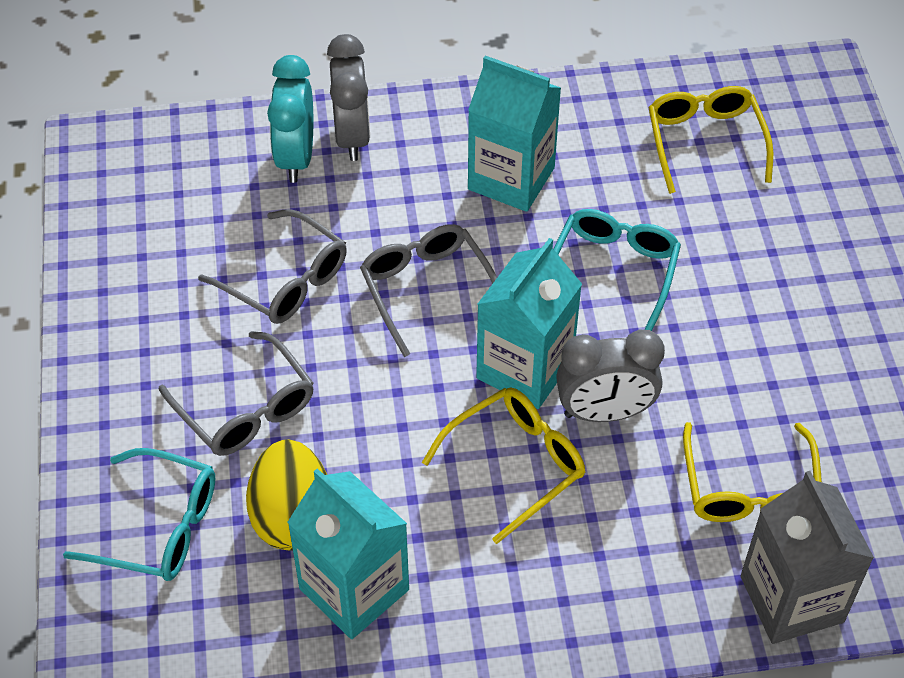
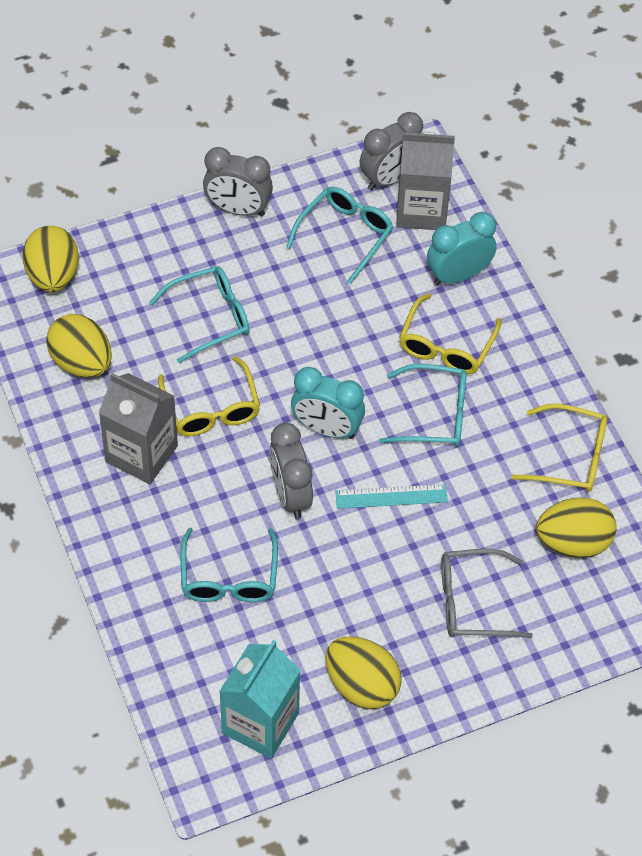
grey carton: [741,471,874,644] = 1 -> [99,373,178,484] [396,132,455,230] = 2
grey clock: [327,34,370,161] [556,330,665,422] = 2 -> [203,147,273,216] [269,423,313,519] [359,112,423,190] = 3
grey glasses: [159,331,314,456] [198,209,347,324] [360,224,497,357] = 3 -> [441,549,533,638] = 1
turquoise carton: [287,468,409,639] [468,56,561,212] [476,238,582,409] = 3 -> [219,640,301,759] = 1
turquoise clock: [267,55,313,183] = 1 -> [291,367,365,439] [427,212,496,286] = 2
turquoise glasses: [63,448,215,581] [554,209,681,331] = 2 -> [149,266,250,363] [180,528,278,602] [286,187,393,284] [379,364,467,446] = 4
turquoise ruler: none = 0 -> [335,484,448,509] = 1
yellow egg: [246,439,327,551] = 1 -> [23,226,79,292] [46,314,112,378] [325,636,402,709] [536,498,617,558] = 4

